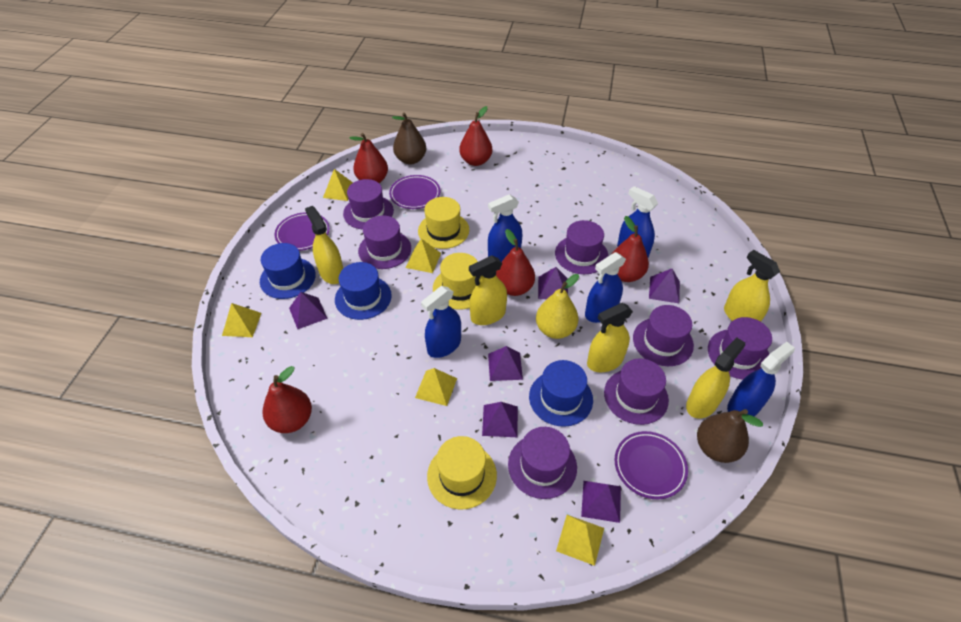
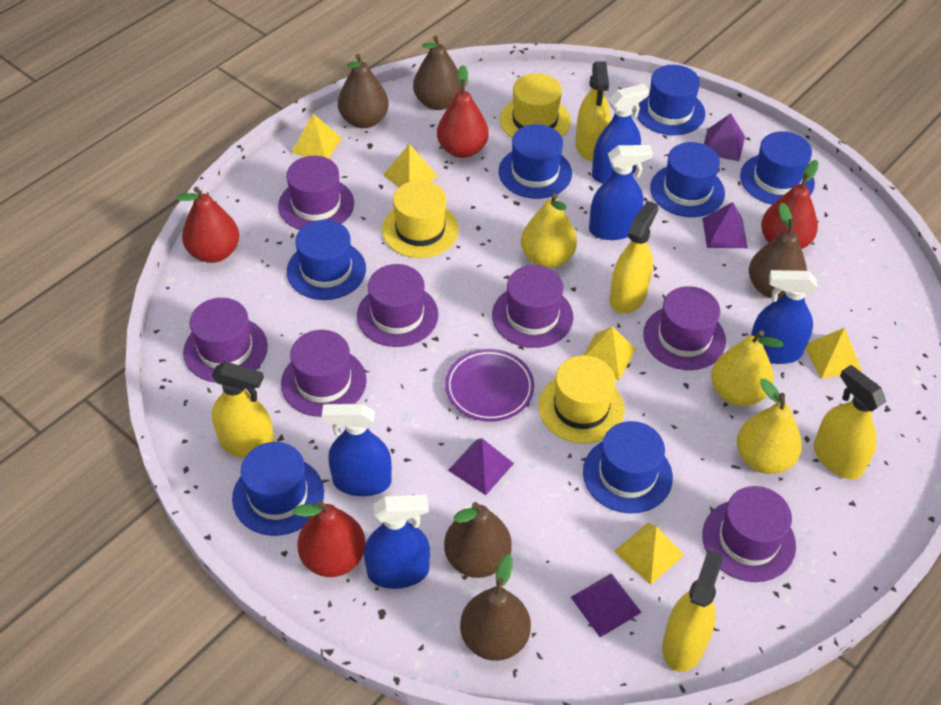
blue hat: [260,243,316,299] [335,262,392,320] [529,360,593,427] = 3 -> [232,442,324,536] [287,220,366,300] [498,124,572,199] [583,421,673,514] [637,65,705,135] [650,142,725,217] [740,131,815,205] = 7
brown pear: [392,112,426,165] [697,409,763,463] = 2 -> [338,54,389,128] [413,36,462,110] [444,502,512,578] [460,554,531,661] [749,203,807,299] = 5
purple plate: [275,212,330,251] [389,175,440,209] [615,431,688,499] = 3 -> [445,349,534,422] = 1
purple pyramid: [289,292,328,329] [482,402,518,437] [488,346,523,381] [538,267,568,299] [581,481,621,523] [649,269,680,303] = 6 -> [448,438,514,495] [571,573,642,637] [702,202,748,248] [704,114,745,161] = 4
red pear: [263,366,312,433] [349,133,388,183] [459,106,492,166] [496,229,535,296] [612,216,649,282] = 5 -> [177,187,239,263] [293,500,366,577] [437,65,489,158] [761,160,819,249] = 4
yellow pear: [536,274,579,339] = 1 -> [521,193,577,268] [711,330,783,406] [737,379,802,474] = 3

